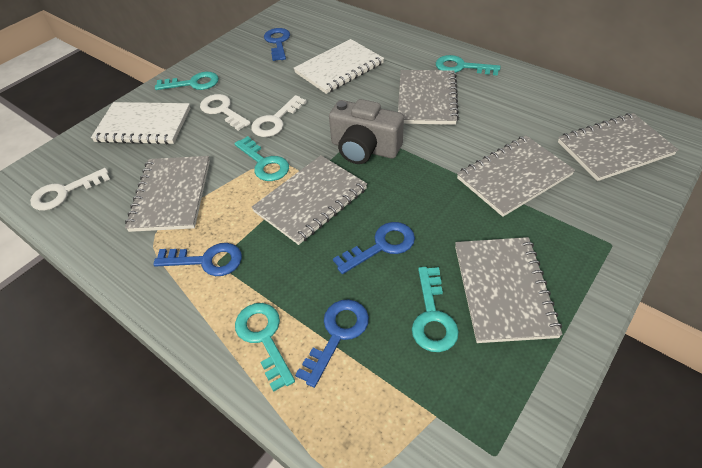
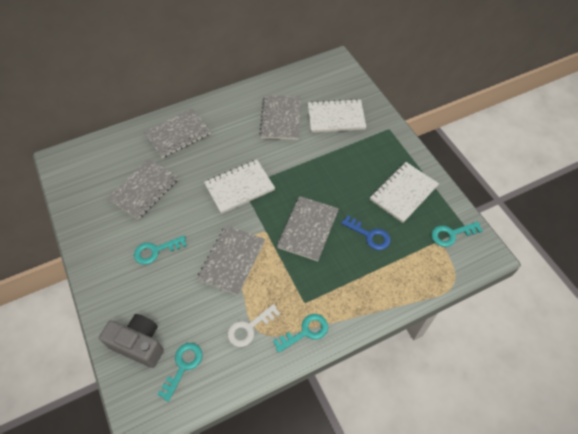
blue key: [153,243,242,276] [264,28,290,61] [295,299,369,388] [333,222,415,274] = 4 -> [341,215,391,250] = 1
grey notebook: [125,156,210,232] [252,155,367,245] [398,70,459,125] [455,237,563,343] [457,136,575,217] [558,113,679,181] = 6 -> [107,159,178,219] [144,108,211,158] [197,225,265,295] [259,95,301,140] [277,196,339,261] = 5
turquoise key: [155,72,219,90] [234,136,289,181] [235,303,295,392] [412,267,459,352] [436,55,501,76] = 5 -> [134,236,187,265] [157,343,203,402] [273,314,328,353] [431,222,483,247] = 4
white key: [30,168,110,210] [200,94,251,131] [251,95,307,137] = 3 -> [227,304,280,347] = 1
white notebook: [91,102,190,144] [294,39,384,94] = 2 -> [204,160,275,214] [308,99,366,133] [370,162,439,223] = 3

